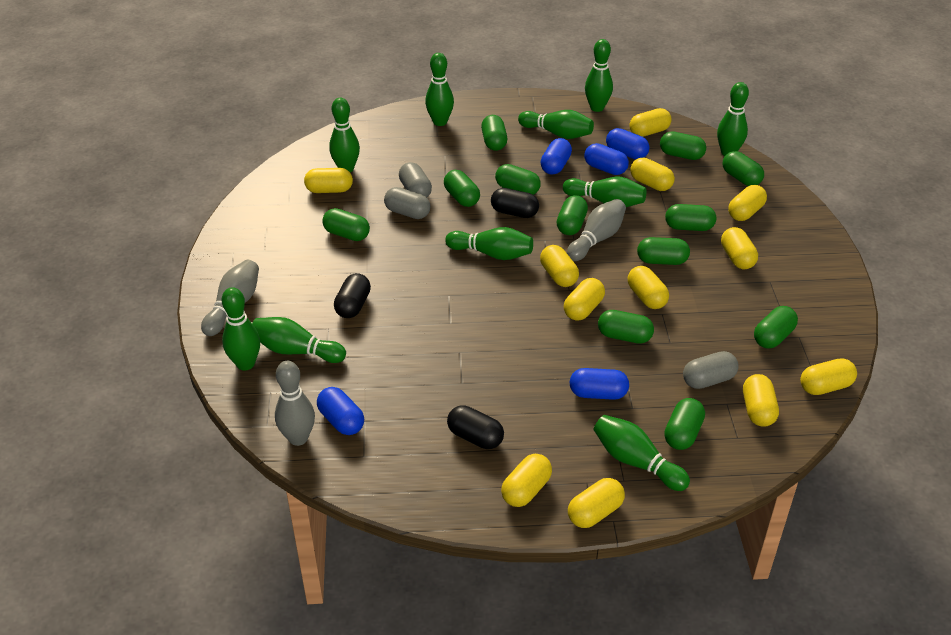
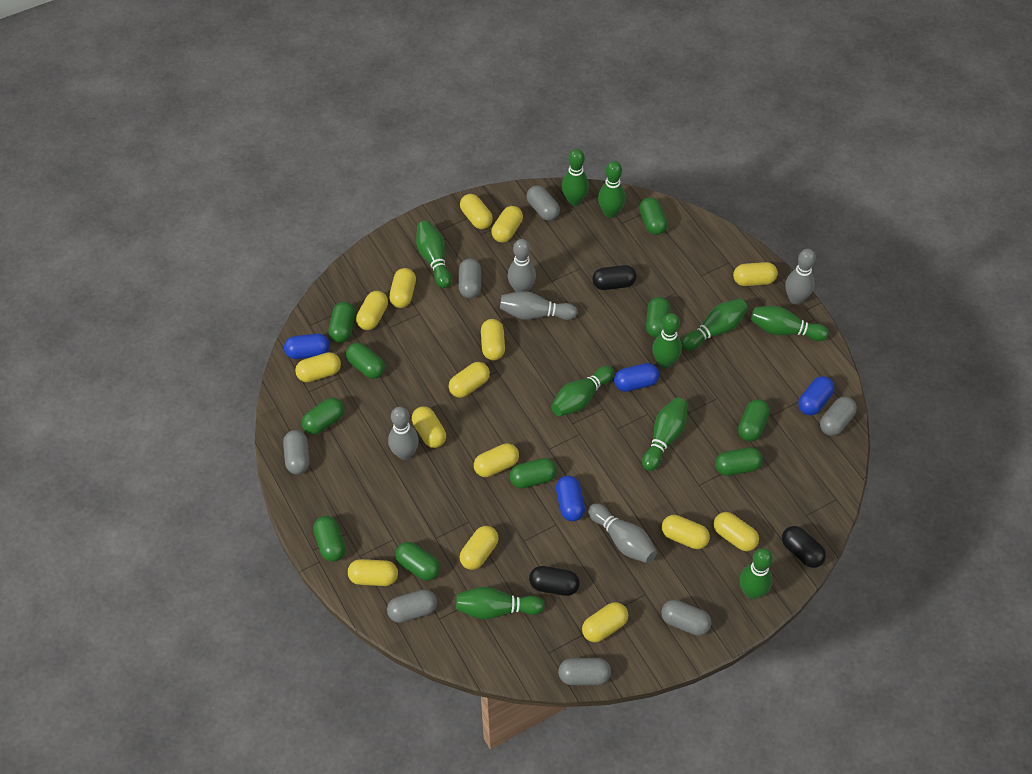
blue capsule: [317,387,364,435] [540,138,572,175] [570,368,629,400] [584,143,629,175] [606,128,650,159] = 5 -> [284,333,330,359] [556,475,585,521] [614,363,659,392] [798,376,835,415] = 4
green capsule: [322,208,370,241] [444,170,480,207] [481,115,507,151] [495,164,541,195] [557,195,588,235] [598,310,654,344] [637,237,690,265] [660,131,706,160] [664,398,705,450] [665,204,716,231] [723,151,764,186] [754,306,798,349] = 12 -> [302,398,344,435] [313,516,346,562] [328,302,355,343] [346,343,385,379] [395,542,440,581] [509,458,557,488] [639,197,668,235] [646,297,670,338] [715,447,763,476] [738,399,770,441] = 10
grey bowling pin: [201,260,259,336] [275,361,315,446] [567,199,626,261] = 3 -> [388,407,419,460] [500,291,578,320] [508,239,536,292] [588,503,657,563] [785,249,816,305] = 5
grey capsule: [384,187,430,219] [399,162,432,197] [683,351,739,389] = 3 -> [283,430,310,474] [387,589,437,623] [459,258,481,298] [526,185,560,221] [558,658,611,685] [661,600,712,636] [820,397,857,436] = 7
yellow capsule: [304,168,353,193] [501,454,552,507] [540,245,579,287] [564,278,605,321] [568,478,625,528] [628,266,669,309] [629,108,672,137] [630,158,675,191] [721,227,758,269] [728,185,767,221] [743,374,779,427] [800,358,857,395] = 12 -> [295,352,341,382] [348,559,398,586] [356,291,388,330] [389,268,416,308] [412,406,446,448] [449,362,490,398] [460,194,493,229] [460,526,499,570] [474,443,519,477] [481,319,505,360] [491,206,523,242] [582,602,628,642] [662,515,710,549] [714,512,759,551] [733,262,778,286] = 15

